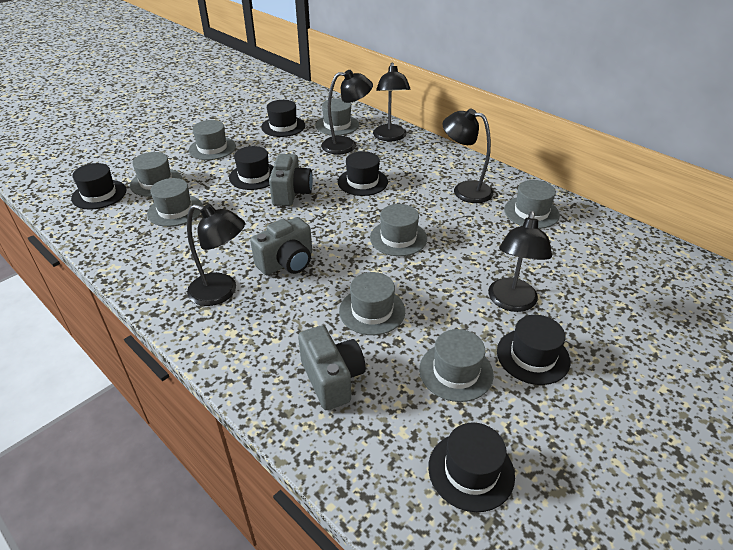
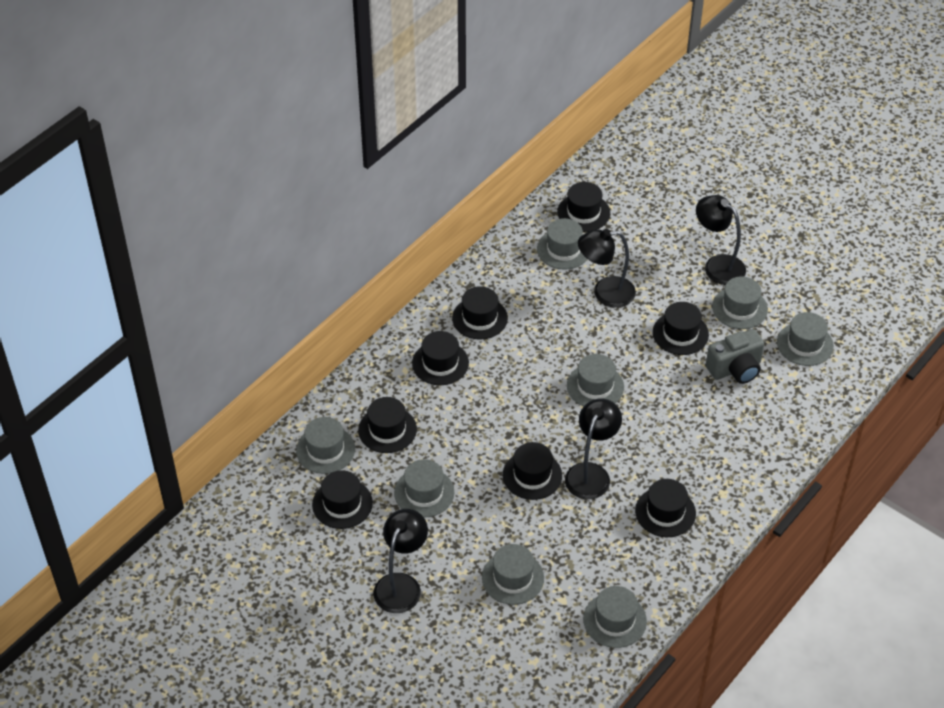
black hat: [71,163,126,210] [229,146,274,190] [261,100,305,137] [338,151,388,196] [428,422,515,512] [497,315,570,385] = 6 -> [312,470,373,529] [358,397,417,453] [412,331,469,385] [452,286,508,340] [503,442,562,500] [557,182,610,232] [635,479,696,537] [653,302,709,355] = 8
black lamp: [187,204,245,306] [321,70,373,154] [373,63,411,141] [442,108,493,203] [488,211,552,312] = 5 -> [373,509,428,613] [565,399,622,499] [578,229,636,307] [696,195,746,285] = 4
grey camera: [250,217,312,275] [269,154,313,206] [298,325,366,410] = 3 -> [706,329,764,384] = 1

